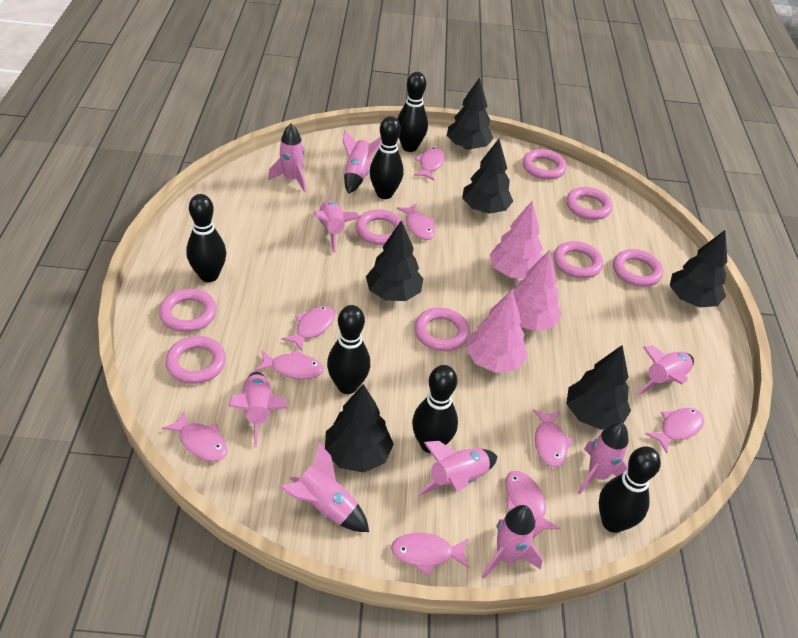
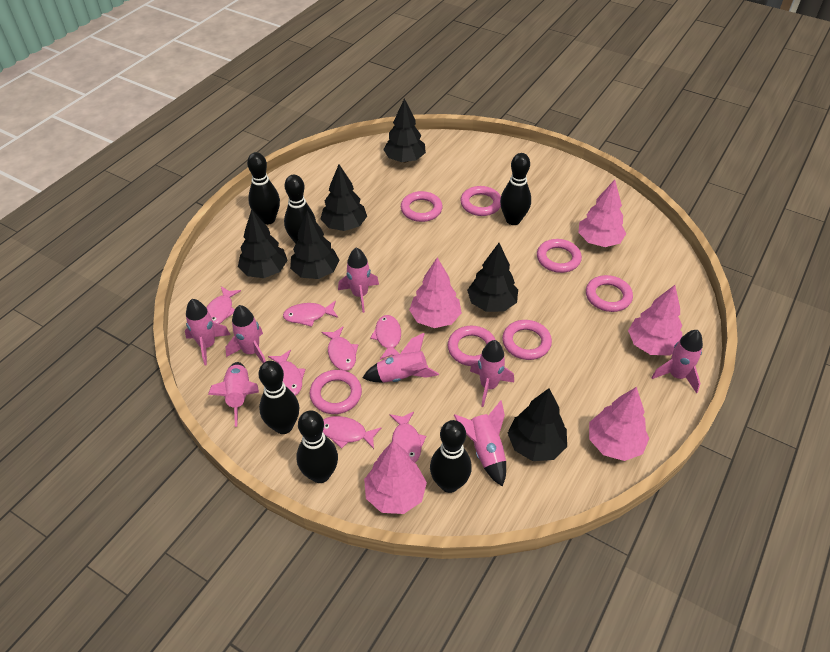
pink fish: [162,411,227,461] [255,349,324,380] [281,306,335,351] [391,533,469,576] [396,203,435,240] [414,148,445,180] [505,471,561,538] [533,409,573,467] [646,408,704,454] = 9 -> [206,286,241,324] [268,350,305,395] [283,301,338,327] [322,326,358,371] [323,416,381,449] [370,315,401,360] [389,411,426,463] = 7
pink ring: [159,289,217,332] [165,336,226,384] [356,209,405,245] [414,308,470,351] [523,149,567,180] [554,241,603,278] [566,187,613,220] [613,249,663,287] = 8 -> [310,370,362,414] [401,191,442,222] [448,326,496,366] [460,186,501,216] [502,320,552,360] [537,239,582,273] [586,275,633,312] = 7
pink rocket: [228,372,288,447] [268,123,306,192] [280,443,369,532] [314,201,361,253] [343,130,381,194] [417,441,497,496] [482,505,543,579] [578,422,629,494] [636,345,694,396] = 9 -> [185,299,231,365] [208,362,259,427] [225,305,266,363] [338,247,379,313] [363,333,439,383] [454,400,506,487] [470,340,514,407] [651,330,703,394] = 8
pink tree: [466,290,528,373] [490,201,543,279] [513,250,562,332] = 3 -> [364,440,427,514] [409,258,462,328] [578,180,626,247] [589,387,649,461] [628,285,682,356] = 5

